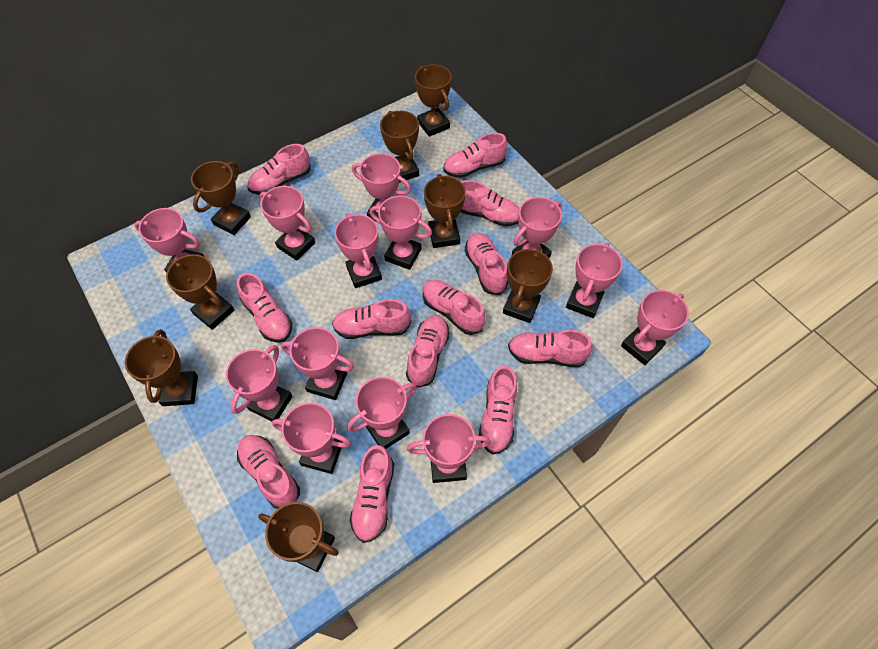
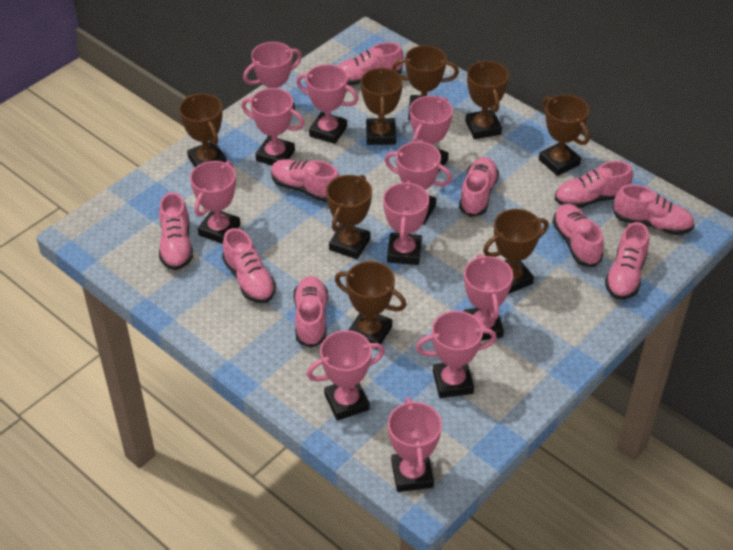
pink shoe: [237,273,292,343] [237,435,300,509] [247,144,311,195] [332,299,411,339] [349,445,394,543] [406,315,450,388] [422,280,486,335] [443,133,508,178] [461,180,520,226] [465,233,508,295] [479,365,517,454] [508,330,593,367] = 12 -> [159,192,193,270] [222,228,276,303] [271,159,339,202] [294,276,328,348] [338,42,404,86] [459,157,499,217] [552,204,604,267] [555,161,633,208] [605,222,649,300] [613,184,695,235] = 10
pink trophy: [134,208,204,273] [226,345,293,421] [260,186,315,261] [272,402,351,474] [281,327,354,400] [335,213,382,288] [347,377,417,449] [352,153,411,222] [370,196,432,270] [407,414,491,483] [512,197,562,258] [566,242,623,318] [621,290,689,365] = 13 -> [190,161,241,244] [241,88,304,166] [243,42,302,110] [296,64,359,144] [307,330,385,421] [383,181,429,265] [384,142,452,225] [388,397,442,492] [410,96,453,171] [416,311,497,398] [464,254,513,340] = 11

